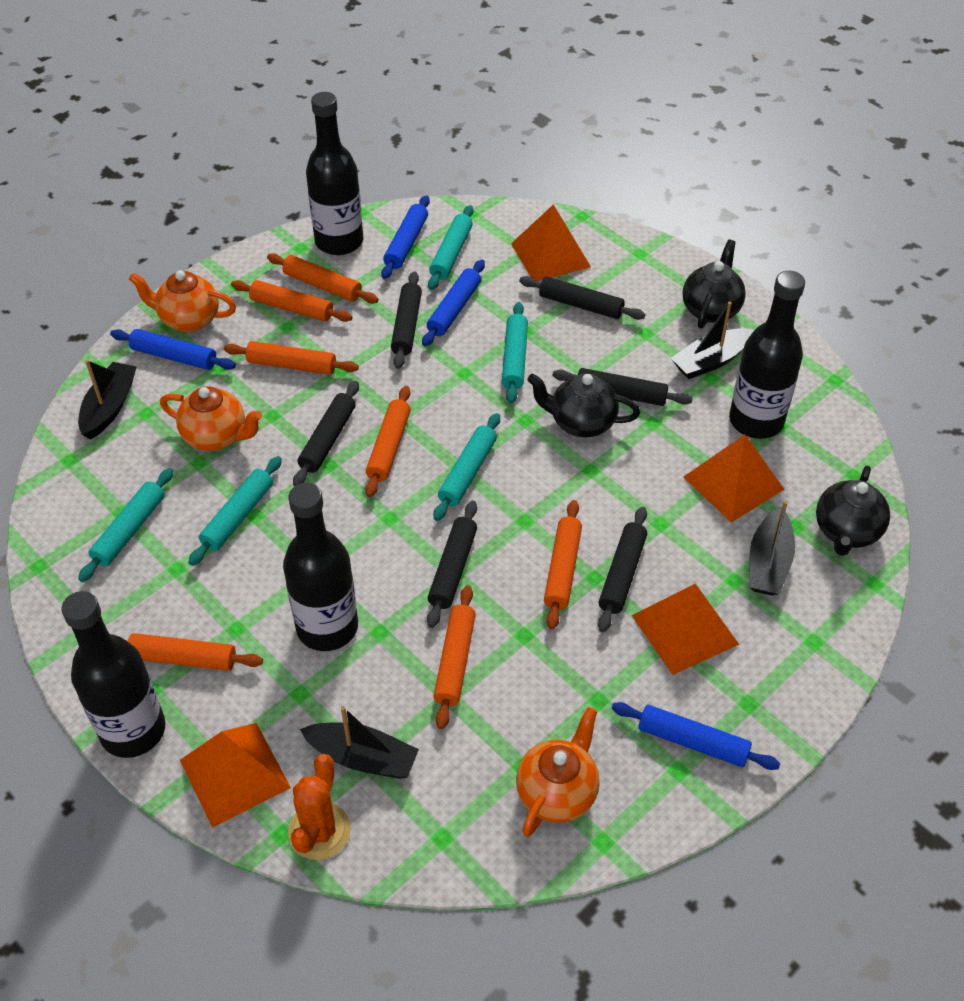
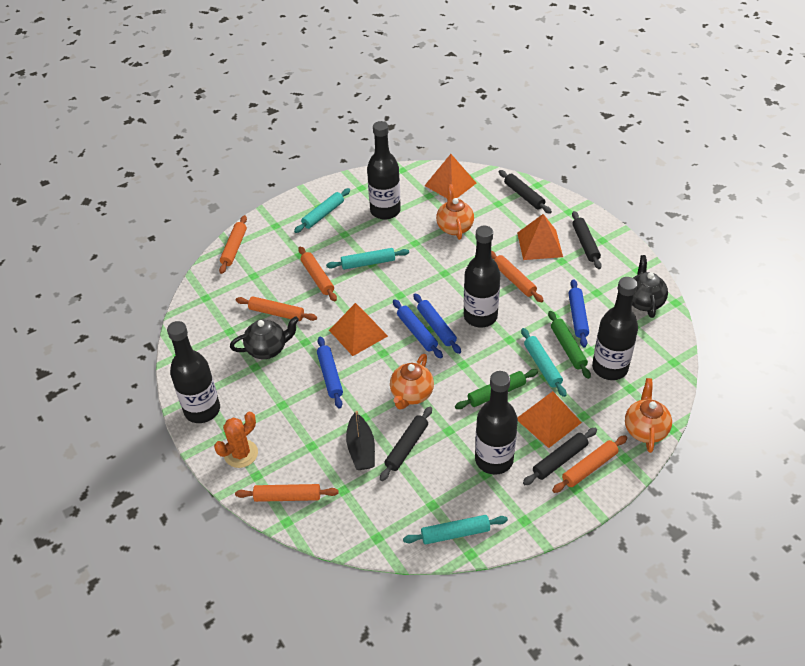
black boat: [78,359,137,439] [300,706,419,779] [671,302,754,379] [749,501,795,596] = 4 -> [346,411,375,470] = 1
black bottle: [62,591,166,758] [283,483,358,651] [306,92,364,255] [729,271,805,439] = 4 -> [167,321,220,423] [367,121,401,220] [464,226,500,327] [475,371,518,475] [592,277,638,380] = 5
black rolling pin: [293,381,359,486] [391,271,422,369] [427,501,477,628] [519,276,646,320] [553,368,693,406] [598,507,647,632] = 6 -> [380,407,432,481] [499,170,552,214] [523,428,597,485] [572,211,602,269] = 4
black teapot: [527,373,640,437] [683,240,746,329] [816,466,890,556] = 3 -> [230,316,299,359] [632,255,668,318] = 2
green rolling pin: none = 0 -> [455,369,538,409] [548,311,591,379] = 2
orange rolling pin: [128,633,263,671] [224,341,359,375] [231,280,352,322] [267,253,378,303] [365,386,411,497] [433,585,476,729] [544,500,582,629] = 7 -> [219,215,247,274] [235,484,338,502] [236,296,317,321] [298,247,337,302] [491,251,544,302] [552,435,627,493] = 6
turquoise rolling pin: [78,468,173,582] [188,456,282,566] [428,205,474,290] [433,413,500,521] [502,302,528,404] = 5 -> [294,188,350,233] [326,248,409,270] [403,515,508,544] [521,328,566,397] = 4

